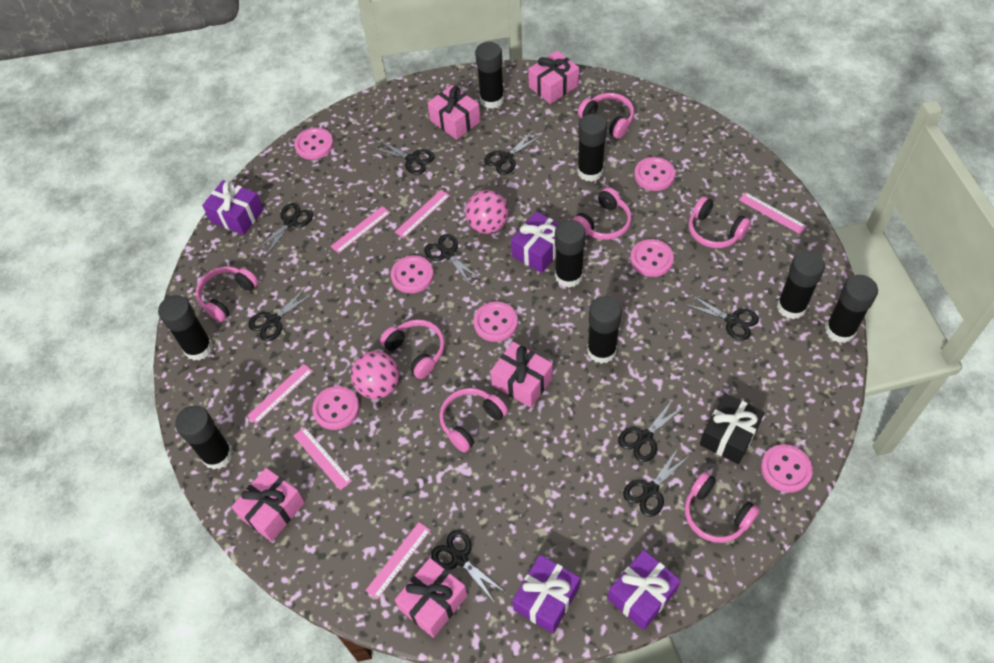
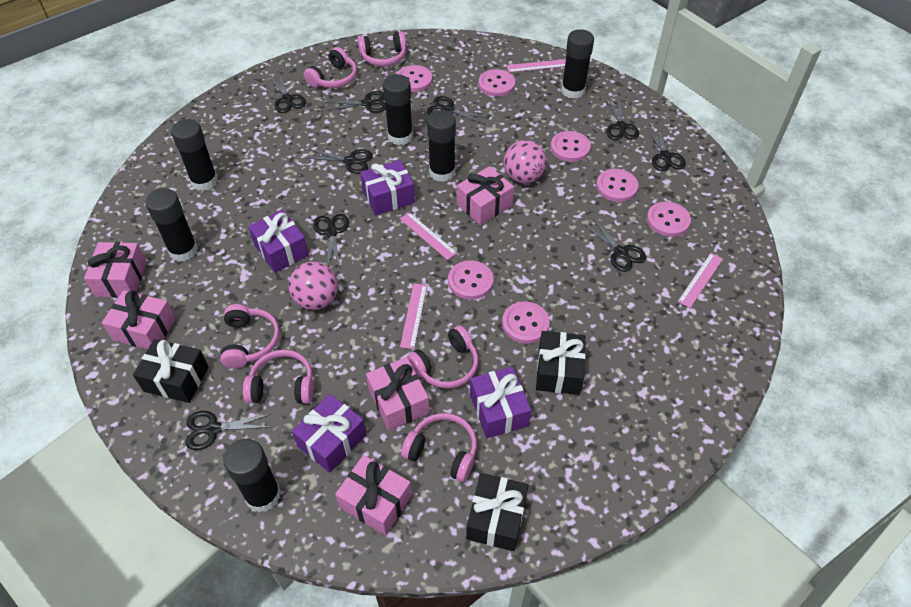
black gift: [700,393,765,464] = 1 -> [133,339,209,403] [466,473,528,551] [536,331,585,395] = 3
black glue stick: [158,295,213,361] [175,406,233,470] [475,42,504,109] [555,220,586,288] [577,114,607,182] [587,296,622,364] [777,251,825,319] [825,275,878,343] = 8 -> [146,188,198,262] [171,119,218,191] [223,439,281,512] [383,74,413,145] [427,110,456,182] [561,29,594,99] = 6
pink headphones: [196,266,258,322] [380,320,445,379] [439,388,508,453] [572,187,632,240] [578,93,634,139] [685,472,760,543] [689,196,751,248] = 7 -> [220,304,280,369] [243,350,314,404] [304,47,357,88] [358,31,406,66] [401,413,477,482] [407,325,478,388] = 6
pink ruler: [247,364,313,424] [293,427,352,490] [330,206,390,254] [365,522,431,600] [395,190,450,238] [739,192,807,234] = 6 -> [400,212,457,260] [400,283,427,349] [507,59,566,72] [678,253,723,308] = 4

